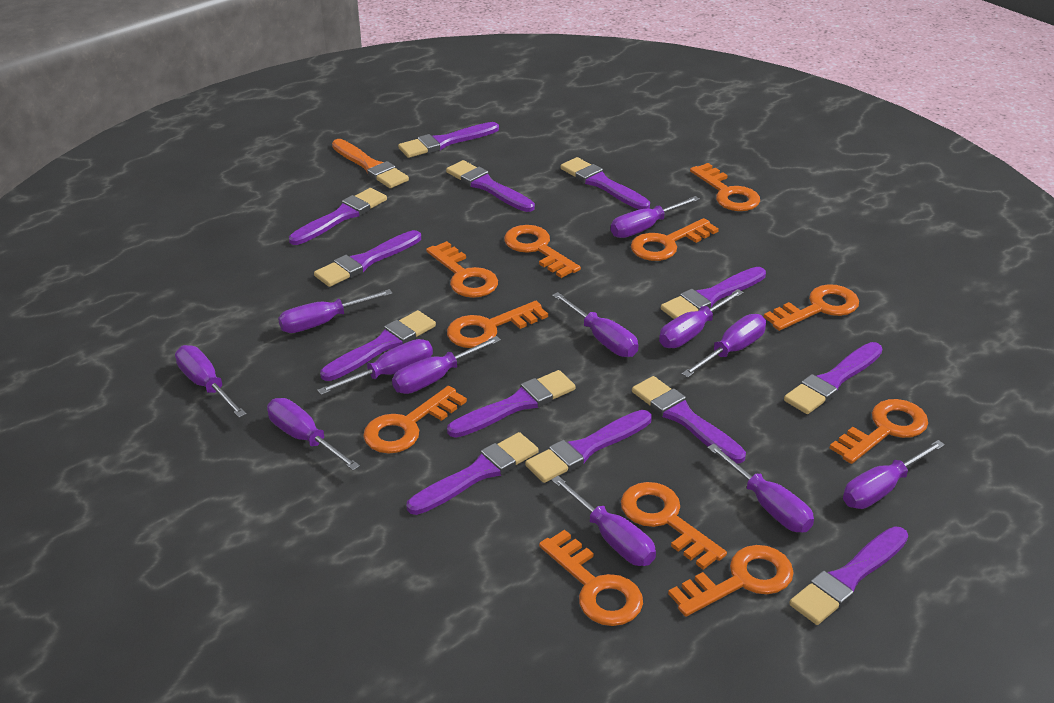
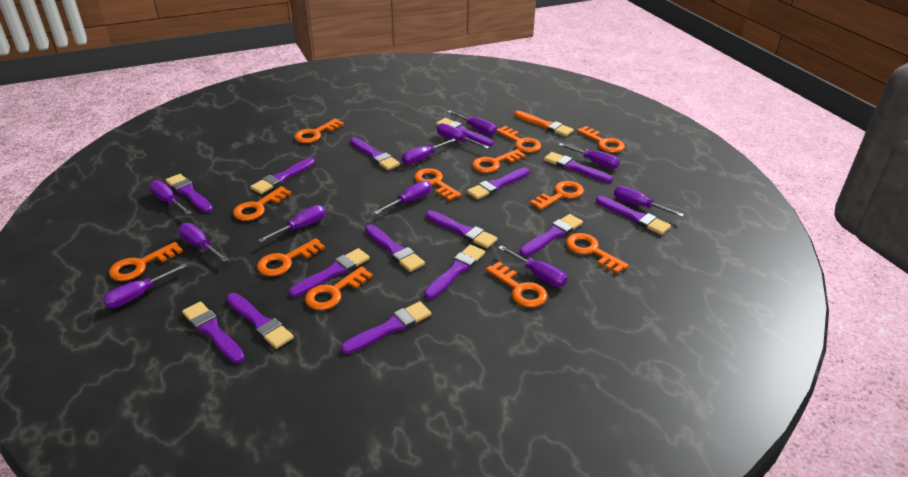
orange key: [363,386,467,453] [426,241,498,298] [447,301,548,348] [504,225,581,278] [539,530,643,626] [621,482,727,570] [631,218,719,261] [668,545,794,617] [690,163,760,211] [764,284,859,331] [830,399,928,464] = 11 -> [109,242,183,281] [233,186,291,221] [257,238,325,276] [294,119,344,143] [305,266,373,310] [414,168,462,201] [472,149,526,173] [486,262,548,308] [497,126,541,153] [530,181,584,210] [566,233,629,274] [577,126,625,153] = 12
purple brush: [289,188,387,245] [314,230,421,287] [320,310,436,381] [398,122,499,158] [407,432,539,515] [446,160,535,212] [447,370,576,438] [525,410,652,483] [560,157,650,209] [632,376,746,463] [661,267,766,319] [784,342,882,414] [789,526,908,625] = 13 -> [166,174,213,213] [182,301,245,363] [226,293,294,349] [250,158,315,194] [289,248,370,297] [341,301,431,354] [350,137,400,170] [365,224,425,272] [424,245,485,299] [426,210,497,248] [436,118,493,146] [467,168,529,200] [519,214,583,256] [544,152,613,183] [596,196,671,235] = 15
purple screwdriver: [175,345,246,418] [267,398,360,471] [278,289,393,333] [318,339,433,395] [392,336,501,394] [551,476,656,566] [552,292,638,357] [611,196,700,238] [659,289,744,348] [682,314,766,378] [707,444,814,532] [843,440,945,509] = 12 -> [103,264,187,308] [149,180,192,215] [178,223,229,262] [258,205,326,242] [374,180,431,215] [402,138,456,165] [437,123,489,149] [448,111,497,135] [498,246,567,287] [559,143,620,169] [614,186,684,217] = 11

